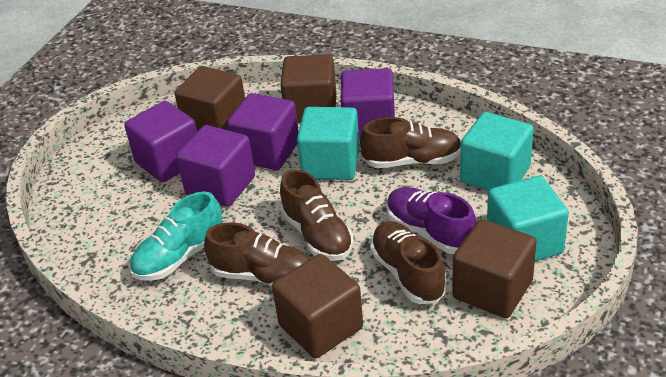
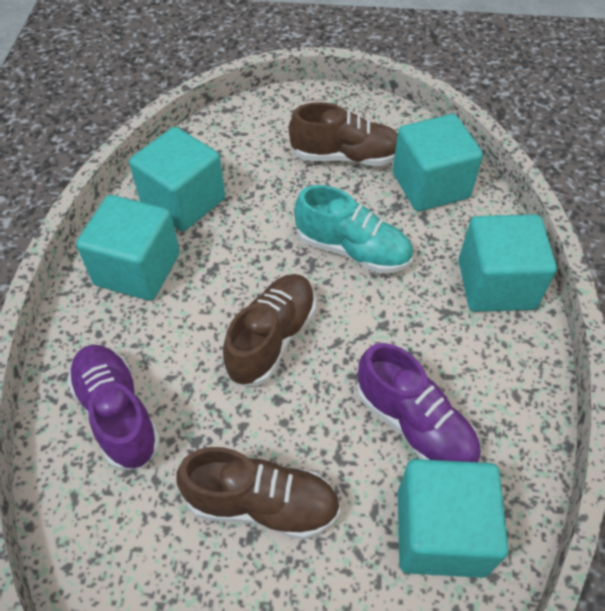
brown cube: [175,66,245,132] [272,254,363,358] [280,54,336,123] [452,219,537,318] = 4 -> none = 0
brown shoe: [204,222,310,286] [280,169,354,261] [360,117,461,168] [370,221,447,304] = 4 -> [176,447,340,540] [223,274,316,386] [289,102,398,166] = 3
purple cube: [124,101,197,182] [176,125,255,207] [227,93,299,170] [341,68,395,139] = 4 -> none = 0
purple shoe: [387,187,477,254] = 1 -> [67,344,160,470] [356,343,480,462] = 2
turquoise cube: [297,107,360,180] [460,112,534,191] [487,176,569,261] = 3 -> [76,195,180,301] [129,127,225,231] [392,114,483,211] [398,459,509,578] [459,214,557,312] = 5

